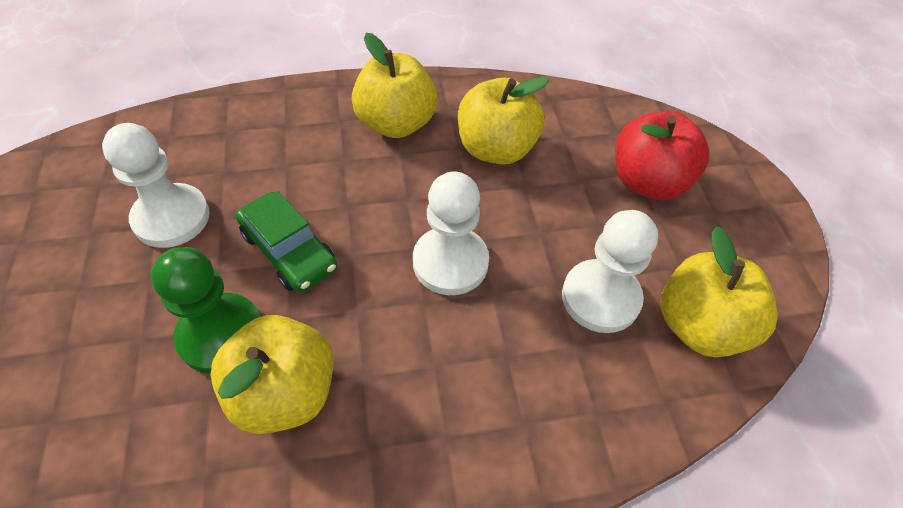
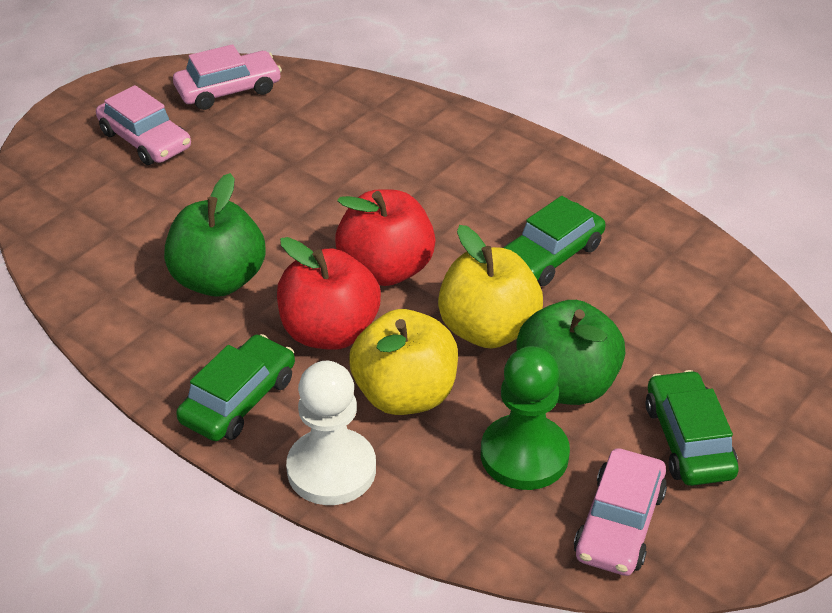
green apple: none = 0 -> [164,173,266,297] [516,300,625,405] = 2
green car: [236,191,337,292] = 1 -> [176,334,295,441] [504,196,606,286] [646,370,739,486] = 3
pink car: none = 0 -> [96,85,191,165] [173,44,282,110] [574,448,667,576] = 3
red apple: [615,111,709,200] = 1 -> [277,237,381,350] [335,189,436,286] = 2
white pawn: [102,123,210,248] [413,171,489,295] [562,210,658,333] = 3 -> [286,361,376,505] = 1
yellow apple: [210,315,334,434] [352,33,438,138] [458,77,549,165] [661,226,778,357] = 4 -> [349,309,458,415] [438,225,543,348] = 2

